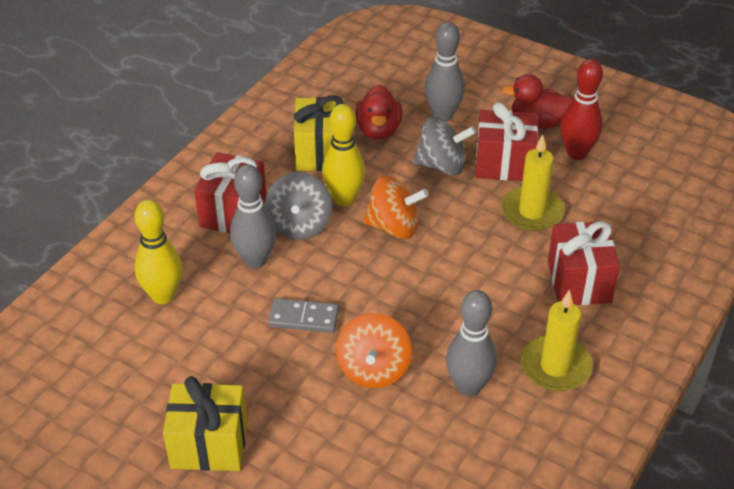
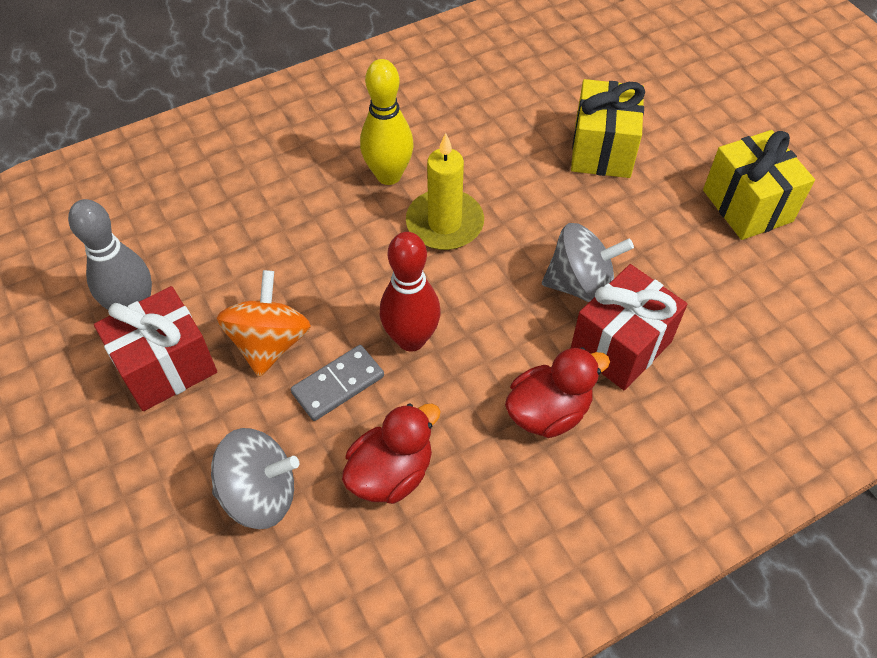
grey bowling pin: [230,164,276,268] [425,22,465,121] [446,290,497,397] = 3 -> [68,199,152,310] = 1
orange spinning top: [336,313,412,388] [363,176,429,239] = 2 -> [217,270,311,377] = 1
red gift: [194,152,266,233] [475,102,538,181] [548,221,620,305] = 3 -> [94,286,217,411] [570,264,687,390] = 2
yellow bowling pin: [134,199,183,304] [322,104,365,206] = 2 -> [360,59,414,185] = 1
yellow candle: [501,135,565,231] [521,289,593,391] = 2 -> [406,133,484,250] = 1

